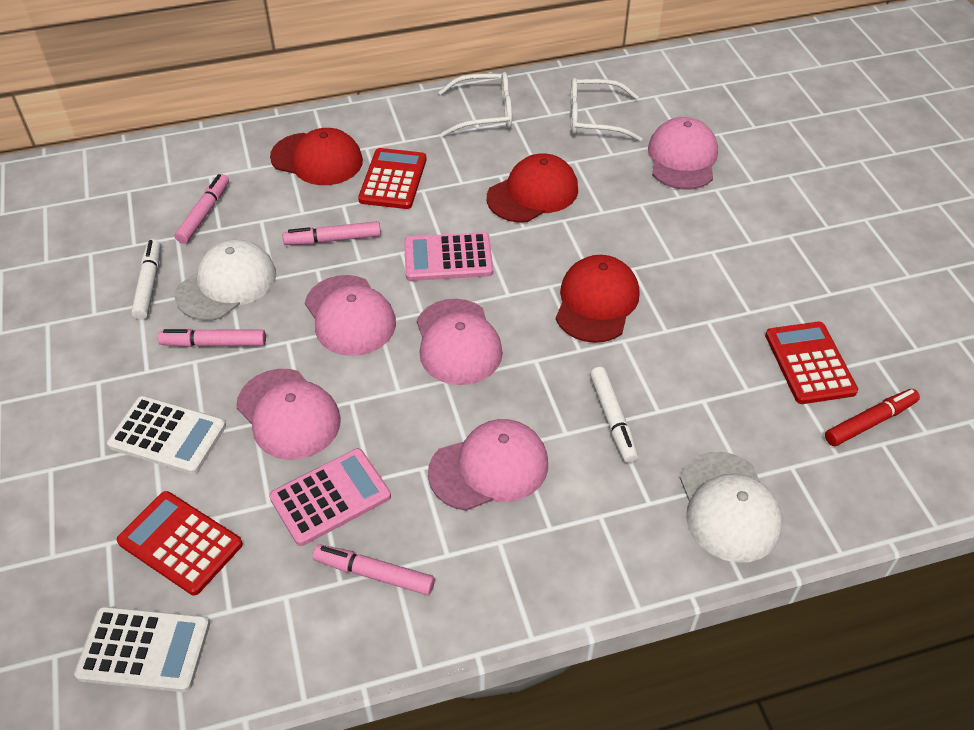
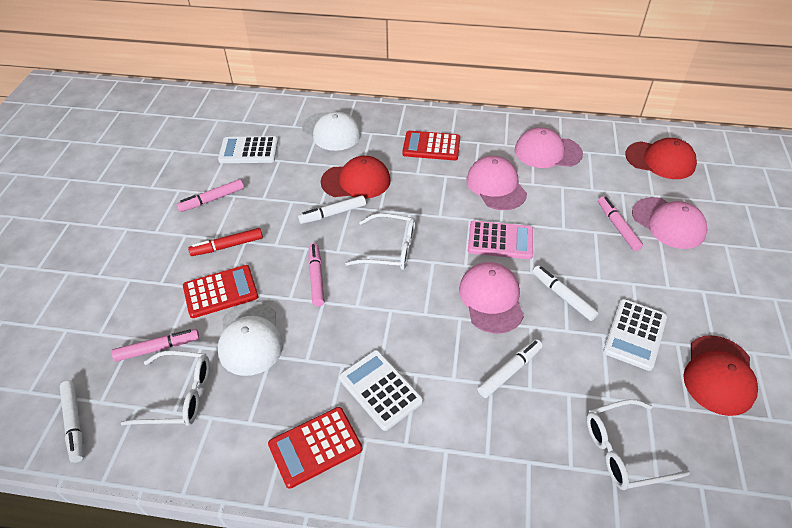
pink calculator: [269,448,391,546] [404,232,493,281] = 2 -> [468,221,533,259] = 1
pink cap: [236,369,341,460] [305,275,396,356] [417,299,503,385] [428,419,548,511] [648,117,718,189] = 5 -> [459,262,524,333] [466,156,527,210] [515,127,583,168] [632,197,708,249] = 4
white calculator: [74,606,210,692] [107,396,226,474] = 2 -> [218,136,278,163] [339,350,423,431] [603,299,667,371] = 3
white glasses: [439,72,512,136] [570,78,642,141] = 2 -> [120,351,210,426] [345,213,415,270] [587,399,690,490] = 3
white marker: [131,239,161,320] [590,367,638,463] = 2 -> [60,381,83,463] [298,195,366,224] [478,339,542,398] [533,265,599,321] = 4

